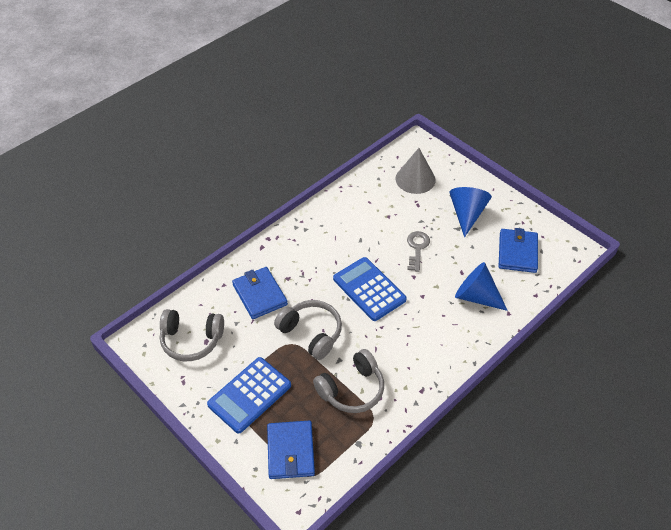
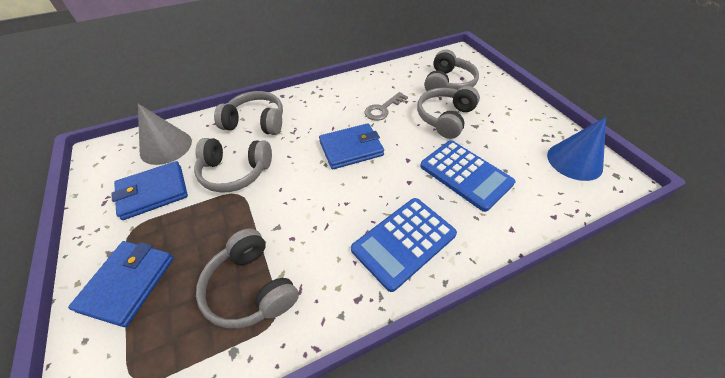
blue cone: [449,187,492,237] [455,262,508,311] = 2 -> [547,117,606,181] = 1
grey headphones: [160,309,224,361] [274,300,342,360] [313,349,384,413] = 3 -> [194,138,272,193] [196,228,299,329] [214,91,283,135] [417,86,480,139] [424,50,479,91] = 5

